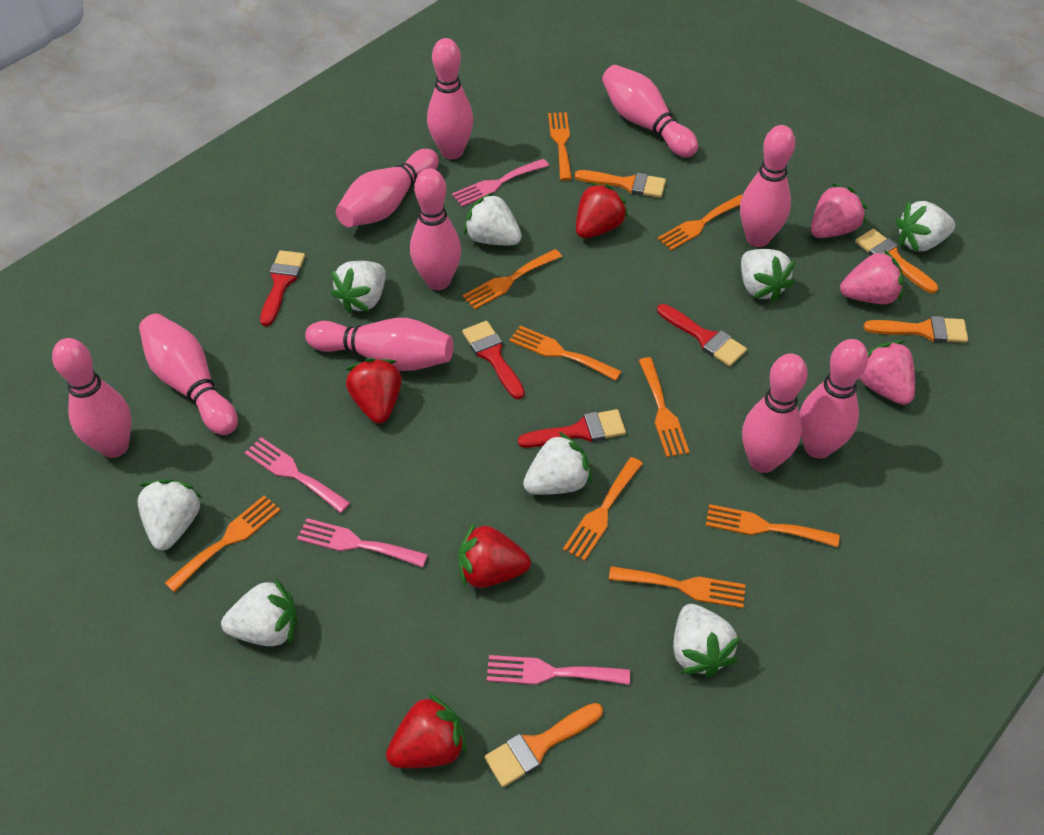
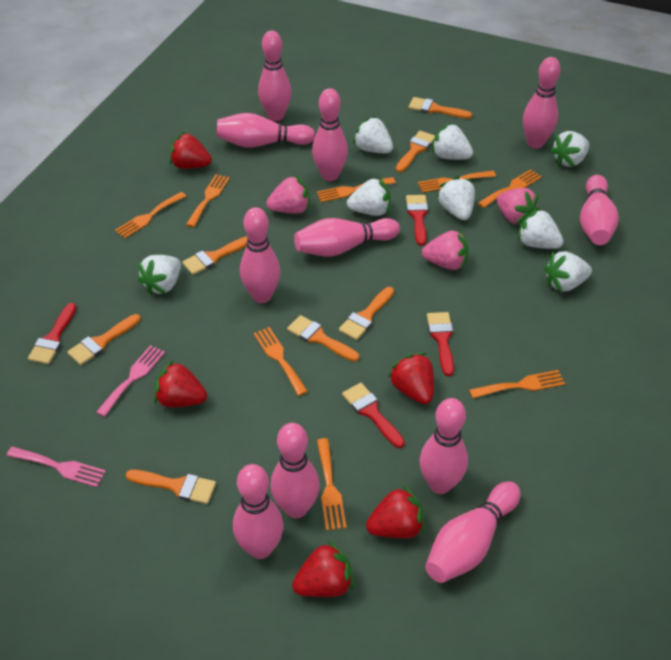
orange brush: [484,703,603,787] [575,170,666,198] [855,229,938,293] [864,316,968,343] = 4 -> [67,314,141,365] [126,470,216,504] [182,236,248,275] [287,315,359,362] [339,287,394,340] [396,131,435,172] [408,97,472,119] = 7
orange fork: [165,495,281,592] [462,249,562,309] [509,326,622,381] [548,112,572,181] [563,457,643,561] [609,566,745,608] [638,357,690,457] [658,195,743,251] [706,504,840,547] = 9 -> [115,192,186,238] [186,174,230,227] [254,327,308,396] [317,177,396,202] [317,438,347,531] [418,171,496,193] [469,370,565,398] [478,169,542,208] = 8
pink bowling pin: [52,338,132,458] [139,314,238,435] [305,318,453,371] [336,149,439,227] [410,168,461,290] [427,38,474,159] [602,65,698,157] [740,125,795,247] [742,353,808,473] [799,339,868,459] = 10 -> [217,113,315,148] [233,464,284,559] [240,207,281,303] [258,31,291,121] [270,423,320,518] [294,218,400,257] [312,88,348,181] [420,398,468,494] [425,481,521,583] [523,57,561,149] [580,175,619,245] = 11
pink fork: [245,437,350,513] [297,518,428,567] [452,159,549,206] [487,655,630,685] = 4 -> [6,447,106,487] [96,345,165,417] = 2
red strawberry: [345,358,402,423] [386,693,467,768] [458,523,531,588] [576,183,629,238] = 4 -> [154,361,207,407] [170,132,212,169] [292,540,354,597] [366,485,425,538] [388,353,434,404] = 5

